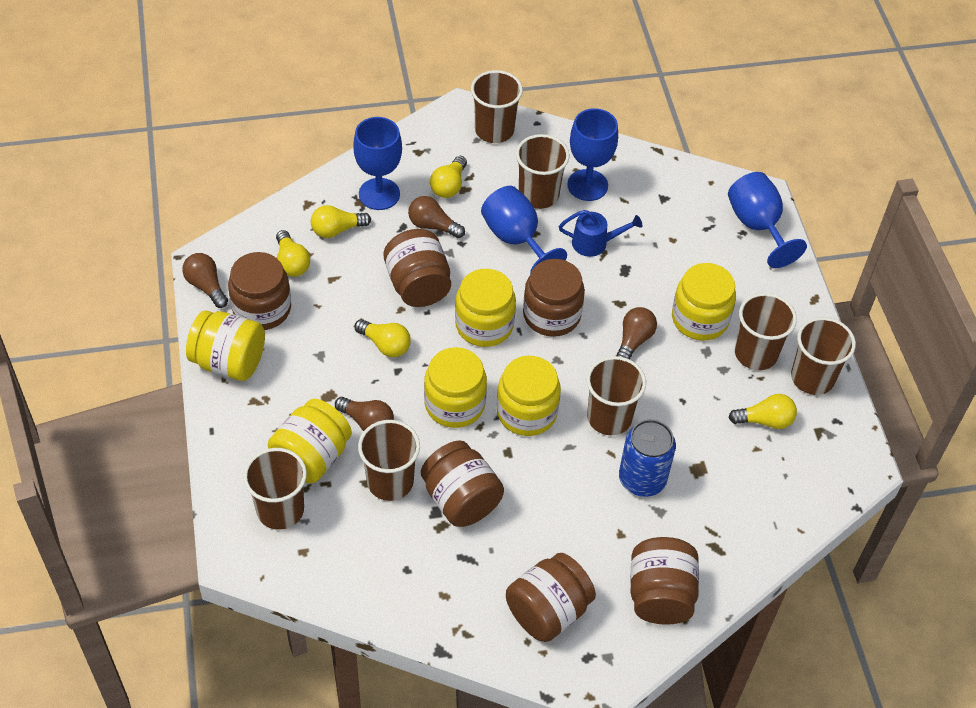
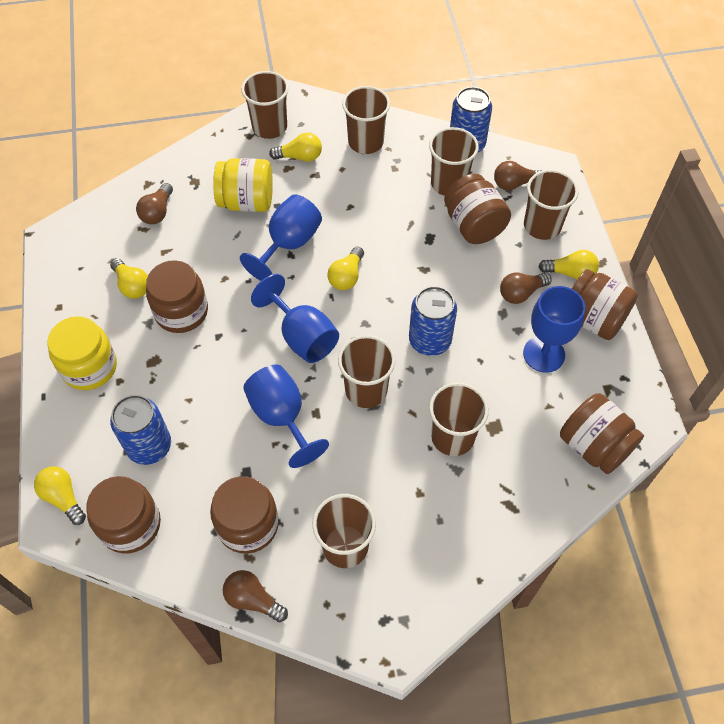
blue can: [619,419,676,497] = 1 -> [110,395,171,465] [409,286,457,356] [450,87,492,152] = 3
blue watering can: [559,210,642,257] = 1 -> none = 0
yellow jar: [186,310,265,381] [268,399,352,483] [424,347,487,428] [455,269,516,347] [497,356,561,436] [672,263,736,341] = 6 -> [47,316,117,390] [213,158,273,212] = 2

